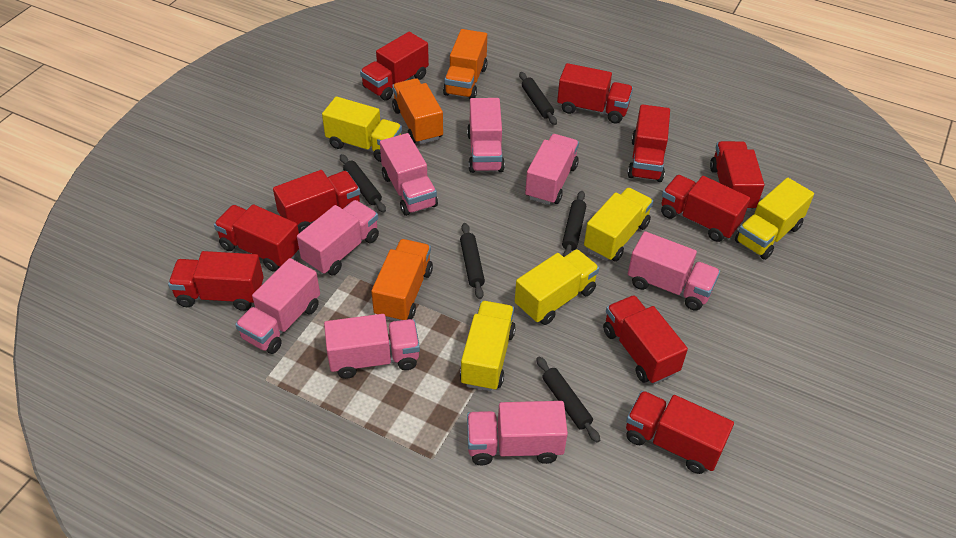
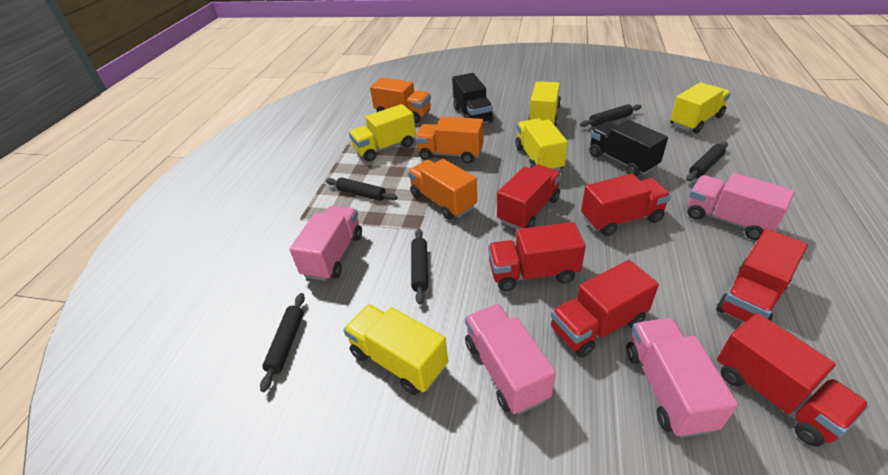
black truck: none = 0 -> [452,73,494,123] [589,120,668,176] = 2
pink truck: [235,258,320,354] [297,200,379,275] [324,314,420,379] [380,133,438,216] [467,98,505,173] [467,401,568,465] [525,134,579,205] [628,231,720,311] = 8 -> [290,206,362,281] [465,304,556,415] [626,318,738,438] [687,173,795,240] = 4
red truck: [168,251,264,311] [214,204,299,272] [273,170,360,233] [360,32,429,101] [557,63,633,123] [603,295,688,384] [626,391,734,474] [627,104,670,182] [661,175,750,242] [710,141,764,211] = 10 -> [488,222,586,291] [497,165,561,229] [551,260,659,358] [581,174,671,236] [716,229,808,323] [717,313,869,447] = 6

